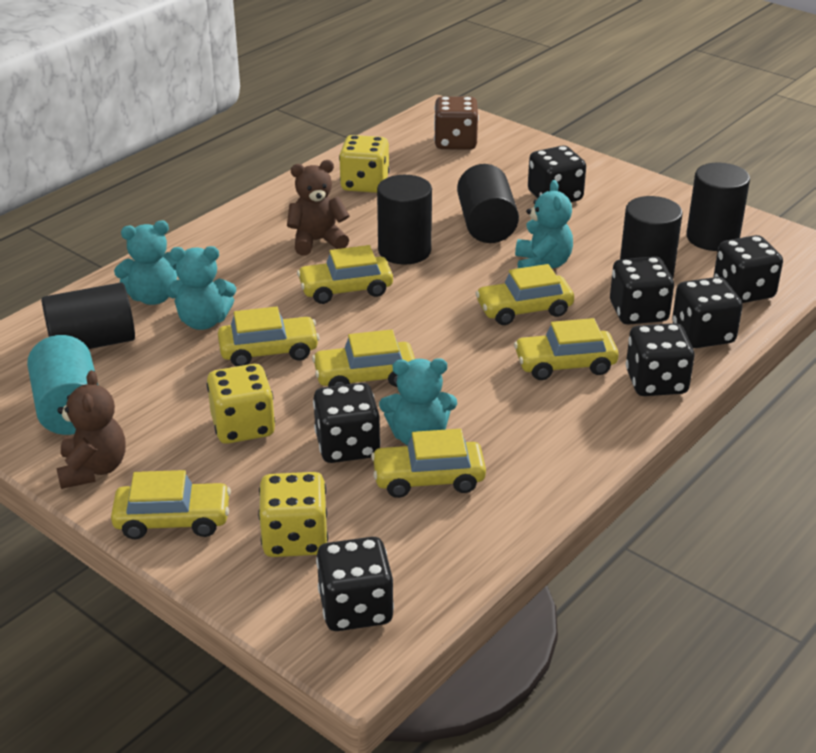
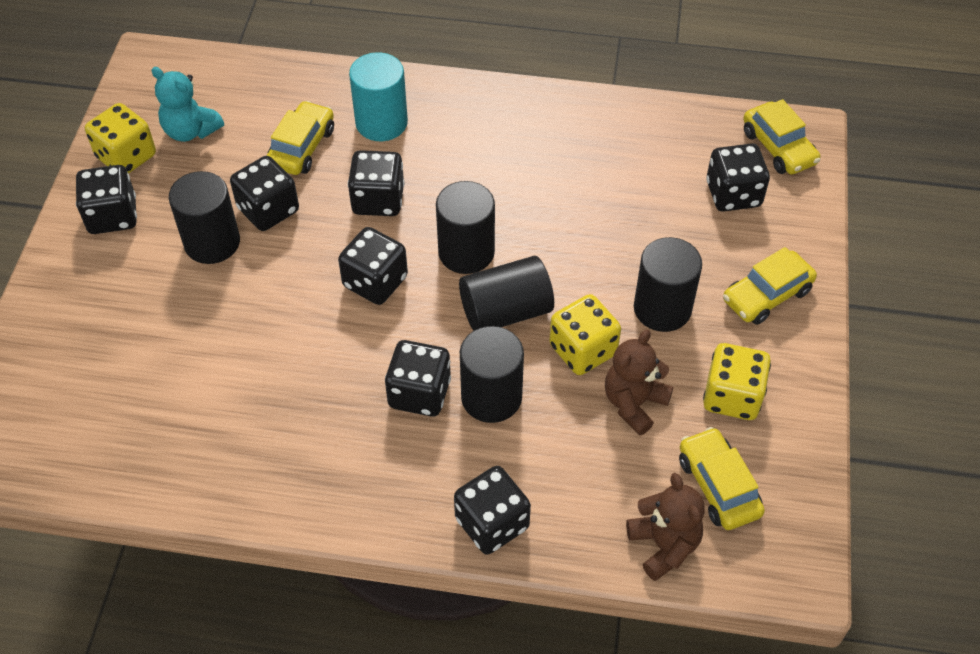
brown dice: [434,96,479,150] = 1 -> none = 0
turquoise teddy bear: [114,220,177,305] [167,246,236,330] [379,358,457,446] [515,180,573,268] = 4 -> [151,67,224,142] = 1
yellow car: [111,470,231,539] [218,307,320,366] [297,245,393,304] [312,329,415,387] [371,429,486,498] [476,264,574,325] [514,318,619,380] = 7 -> [267,101,334,175] [679,427,765,530] [723,247,817,325] [743,99,820,174] = 4

